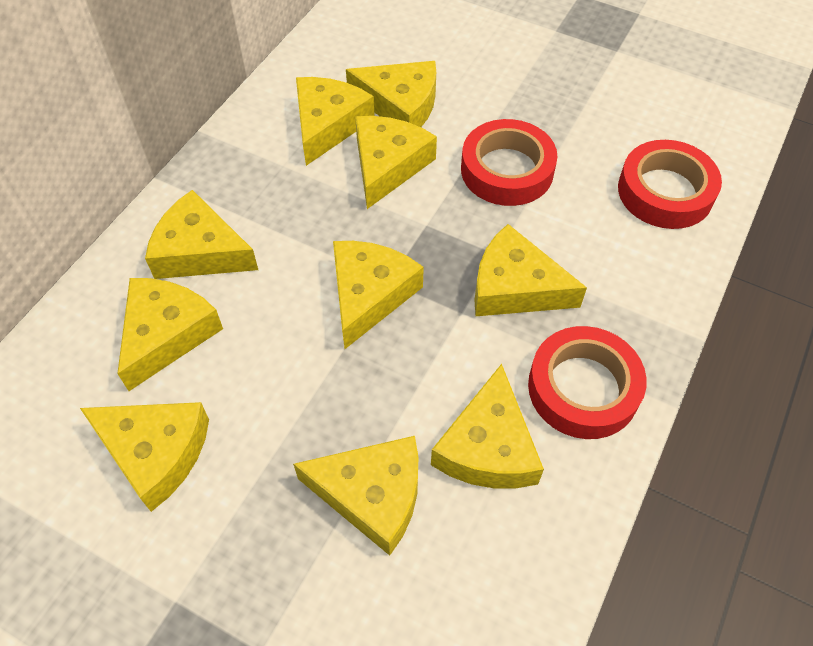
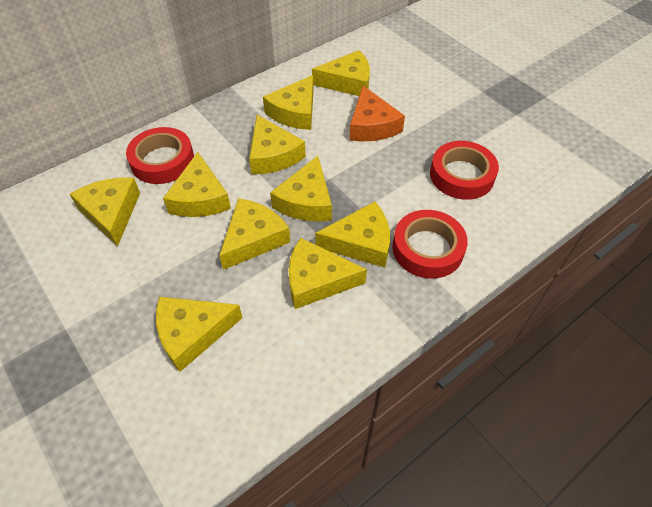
orange cheese: none = 0 -> [349,86,405,141] = 1

